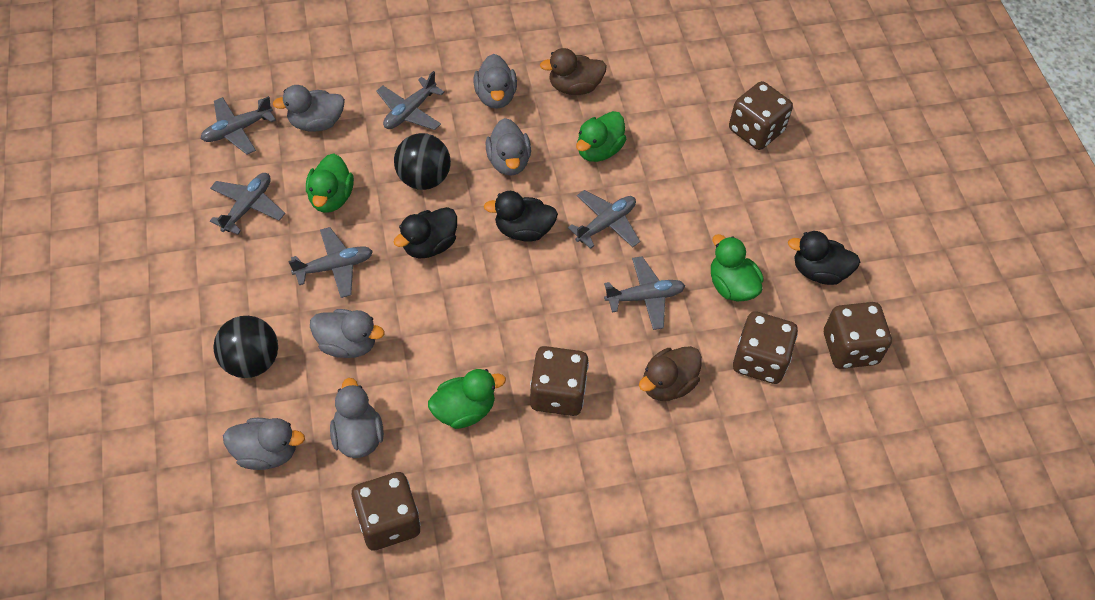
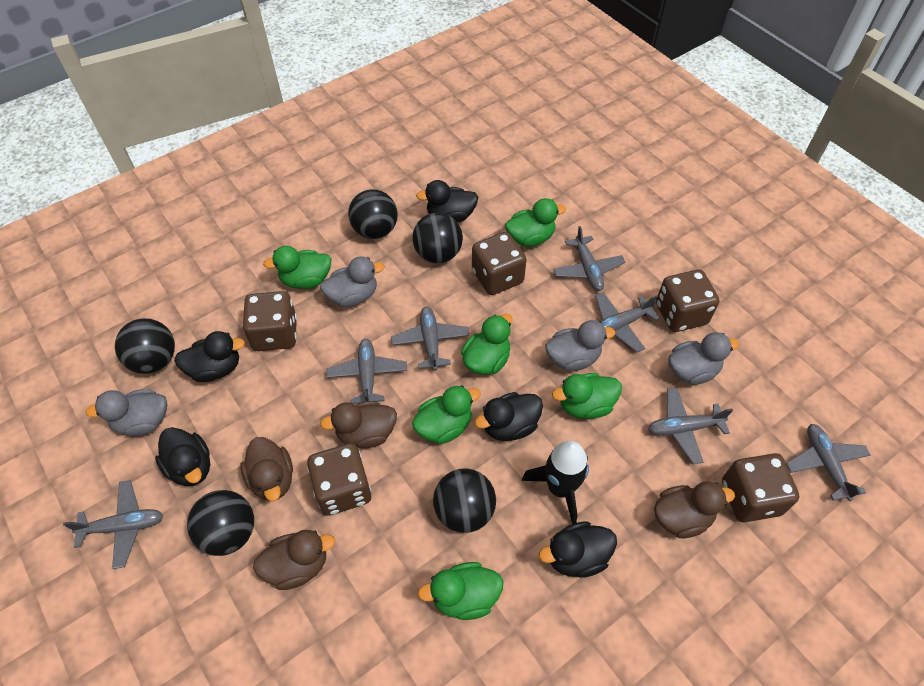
black ball: [213,316,278,378] [394,133,451,190] = 2 -> [115,318,175,374] [187,490,254,556] [348,189,398,239] [412,213,463,263] [433,468,496,533] = 5
black duck: [394,207,457,258] [484,191,558,242] [788,231,860,285] = 3 -> [155,427,210,486] [174,331,245,382] [416,180,478,223] [475,392,543,441] [539,521,617,578] = 5
black rocket: none = 0 -> [522,441,589,524] = 1
brown duck: [540,48,607,95] [639,346,702,401] = 2 -> [241,437,293,501] [253,530,335,590] [320,401,397,448] [654,481,735,538] = 4
green duck: [306,153,354,213] [428,369,506,429] [576,111,626,162] [711,234,764,302] = 4 -> [263,246,332,289] [412,385,481,444] [417,562,503,620] [461,314,513,375] [505,198,566,247] [552,373,622,419] = 6
grey duck: [223,418,305,470] [273,85,345,132] [310,309,384,358] [330,378,384,458] [474,54,517,109] [485,118,531,176] = 6 -> [86,389,167,436] [320,256,384,307] [545,320,615,371] [668,332,739,385] = 4
grey plane: [201,96,276,155] [210,173,285,235] [288,227,373,298] [376,71,445,130] [568,190,640,249] [604,256,685,330] = 6 -> [63,480,163,569] [327,339,407,404] [391,307,469,371] [553,226,625,291] [595,292,659,352] [648,388,733,464] [786,424,871,501] = 7

